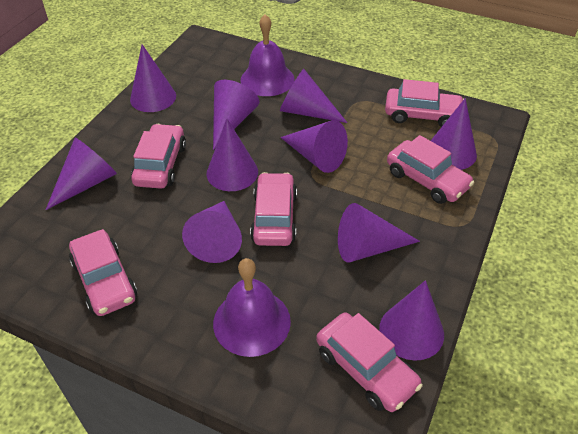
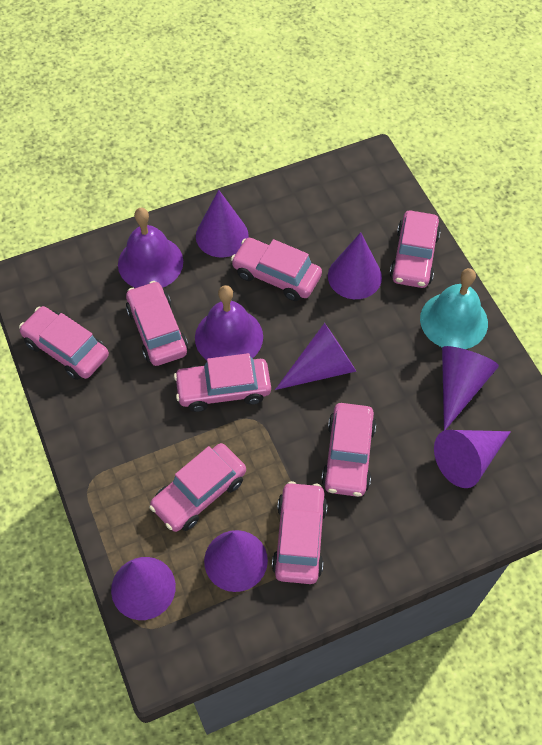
pink car: [69,229,137,316] [131,124,186,189] [250,172,297,246] [316,312,423,412] [385,79,464,127] [387,135,474,204] = 6 -> [19,306,109,380] [126,281,188,366] [149,443,246,532] [174,353,271,412] [231,238,322,301] [272,481,328,584] [321,403,376,497] [390,211,441,288] = 8
purple cone: [46,138,117,210] [130,44,176,112] [182,201,242,263] [206,118,258,191] [213,80,259,150] [280,69,347,123] [280,120,348,173] [338,203,420,262] [379,280,444,361] [431,98,477,170] = 10 -> [111,557,176,620] [196,190,249,257] [204,530,268,592] [275,323,356,390] [328,232,382,299] [434,430,511,488] [442,346,499,431] = 7
turquoise bell: none = 0 -> [420,268,488,349] = 1

